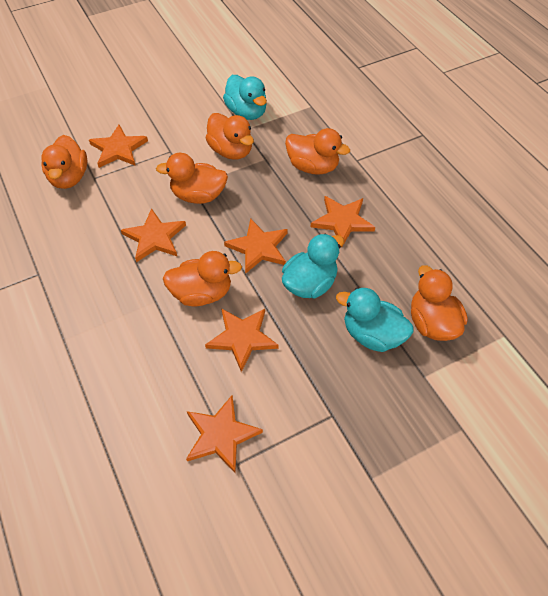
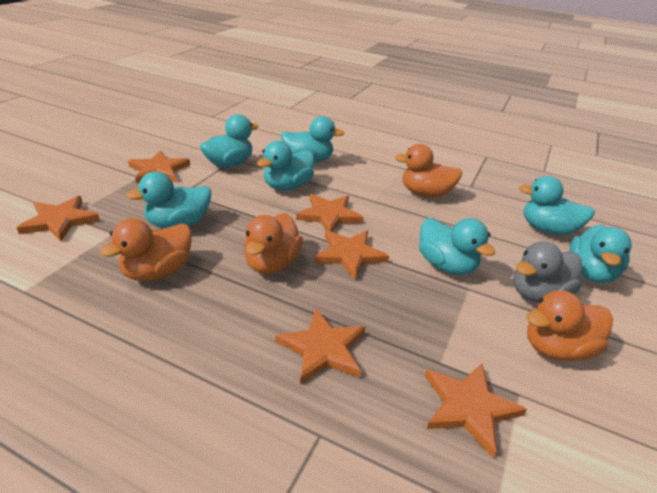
grey duck: none = 0 -> [513,241,582,303] = 1
orange duck: [41,135,87,189] [156,153,228,204] [163,251,242,306] [206,113,254,160] [285,128,350,175] [411,265,468,341] = 6 -> [100,219,192,281] [244,213,303,274] [395,144,462,197] [526,290,613,361] = 4
turquoise duck: [223,75,267,120] [282,234,344,298] [336,288,414,352] = 3 -> [126,172,211,228] [200,114,259,168] [257,141,314,191] [281,116,345,163] [419,218,496,275] [518,176,595,235] [569,225,632,283] = 7

